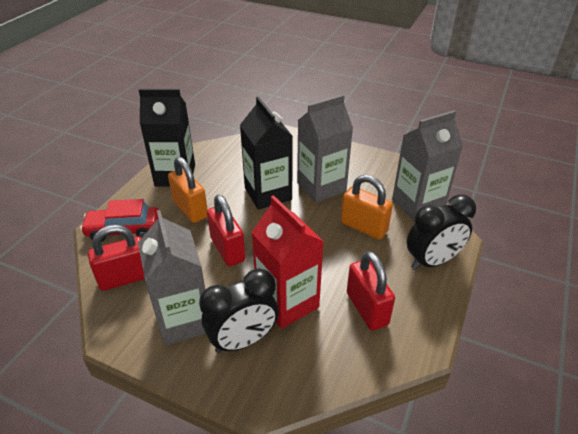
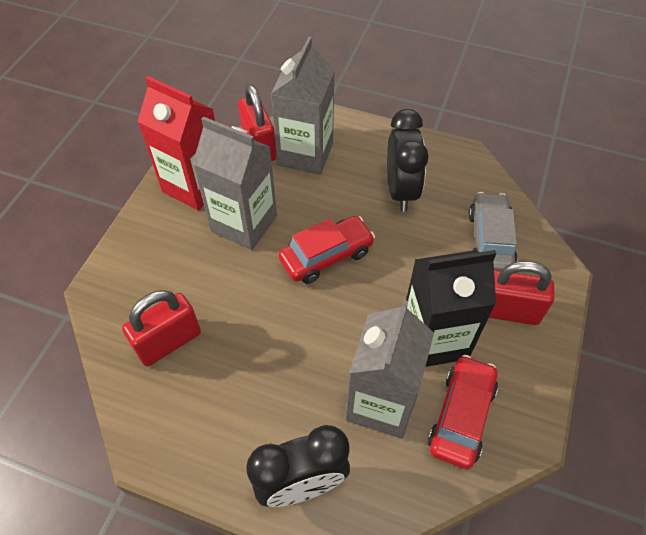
black carton: [139,89,195,186] [240,96,293,210] = 2 -> [406,250,496,367] = 1
grey car: none = 0 -> [468,192,518,271] = 1
orange padlock: [168,157,208,223] [341,175,393,240] = 2 -> none = 0
red car: [80,199,159,242] = 1 -> [278,216,375,284] [428,355,498,469] = 2

